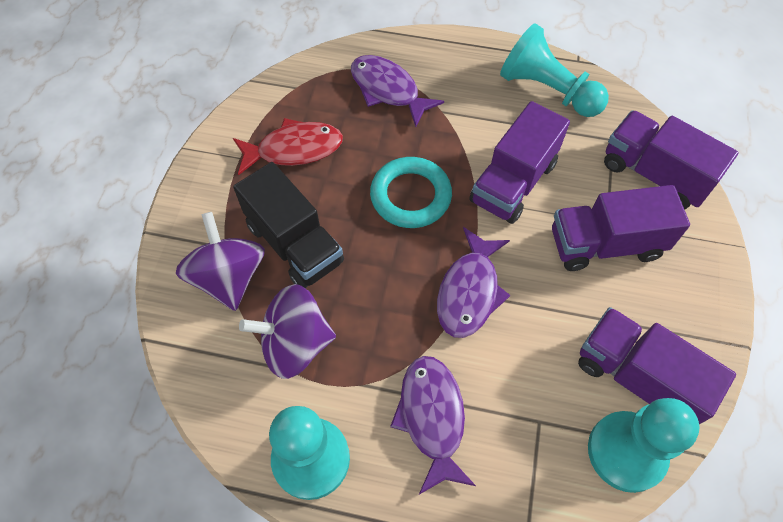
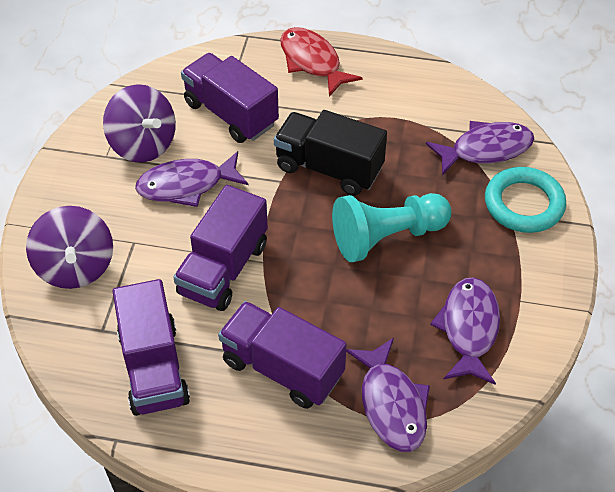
purple fish: [351,55,444,127] [390,356,476,495] [437,227,511,338] = 3 -> [135,151,249,207] [346,338,430,452] [426,121,534,175] [430,277,500,385] = 4
turquoise pawn: [269,406,350,500] [500,23,609,117] [588,398,699,493] = 3 -> [332,193,451,262] = 1

